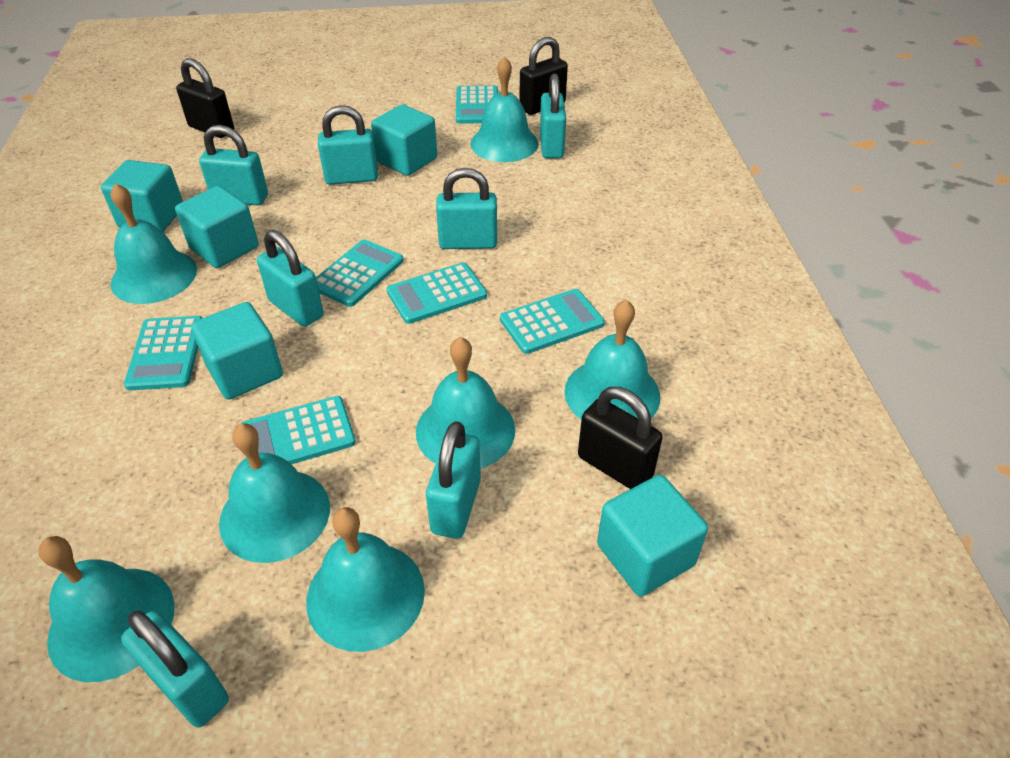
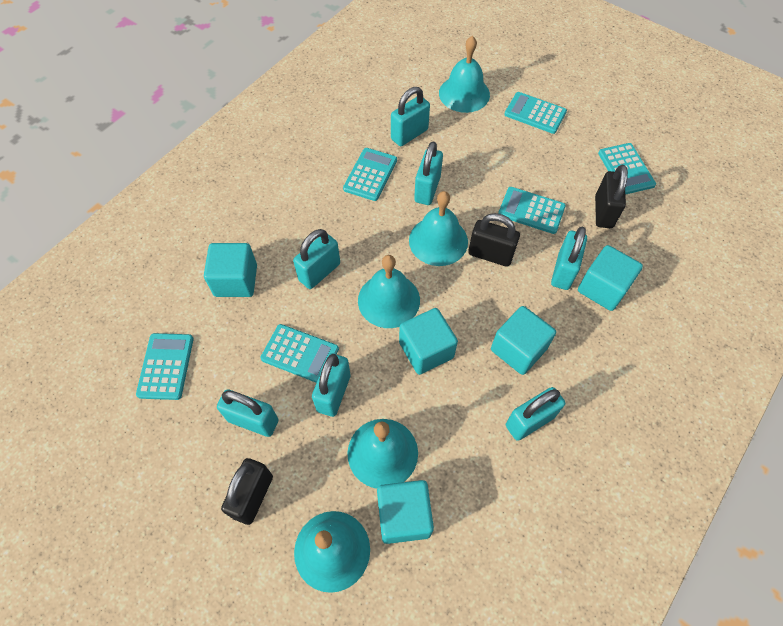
turquoise bell: [39,536,175,682] [111,183,197,304] [219,423,330,563] [306,507,425,652] [416,337,515,468] [470,56,539,162] [564,300,660,419] = 7 -> [294,511,370,593] [347,419,418,489] [358,255,420,328] [409,191,468,266] [439,36,490,113] = 5

